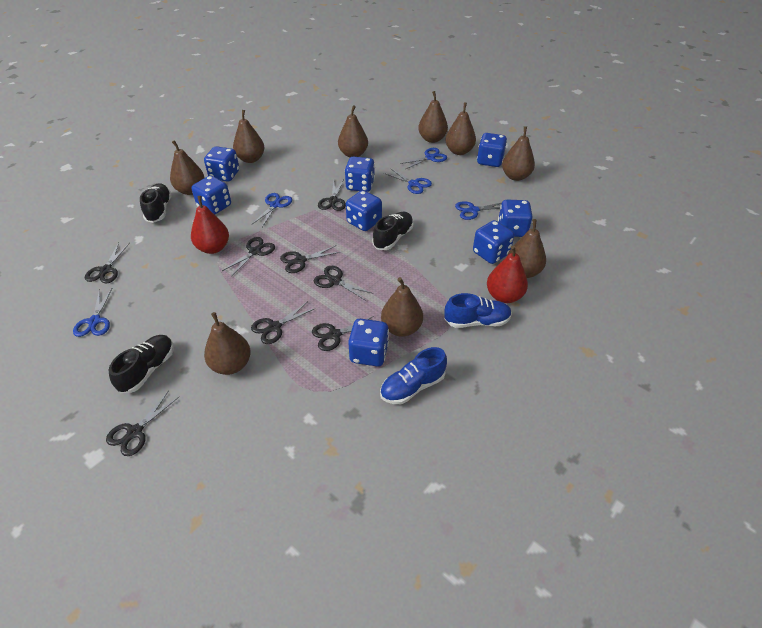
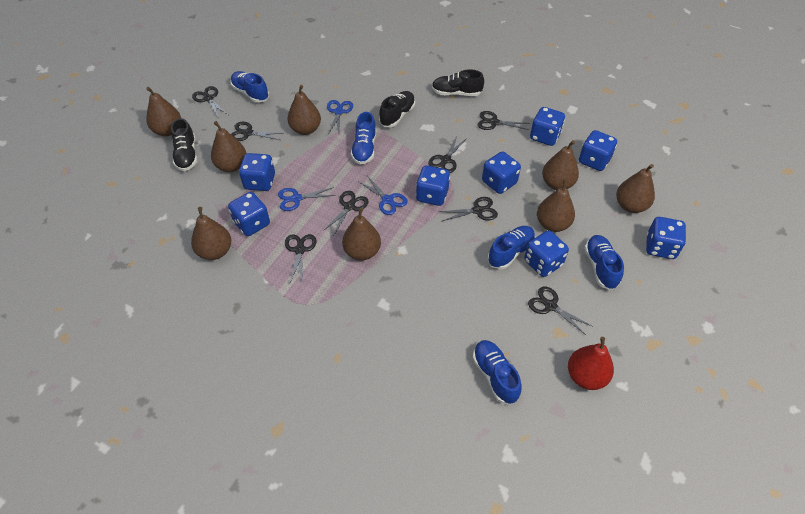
blue scissors: [73,289,112,337] [252,193,292,227] [384,168,432,194] [400,148,447,169] [455,201,502,220] = 5 -> [278,187,336,211] [327,100,353,135] [358,176,408,215] = 3
blue shoe: [380,347,447,404] [444,293,512,328] = 2 -> [230,71,269,103] [351,112,376,165] [473,340,522,404] [488,226,535,269] [584,235,624,290] = 5
brown pear: [170,140,205,195] [204,312,251,375] [233,110,265,163] [338,105,368,157] [381,277,423,337] [418,91,448,143] [445,102,476,155] [502,127,535,181] [507,219,546,278] = 9 -> [146,87,181,136] [191,207,231,260] [211,121,247,172] [287,85,321,135] [342,208,381,260] [537,179,575,232] [542,140,579,190] [616,164,655,213] = 8
red pear: [191,196,229,254] [487,245,528,303] = 2 -> [568,337,614,390] = 1

